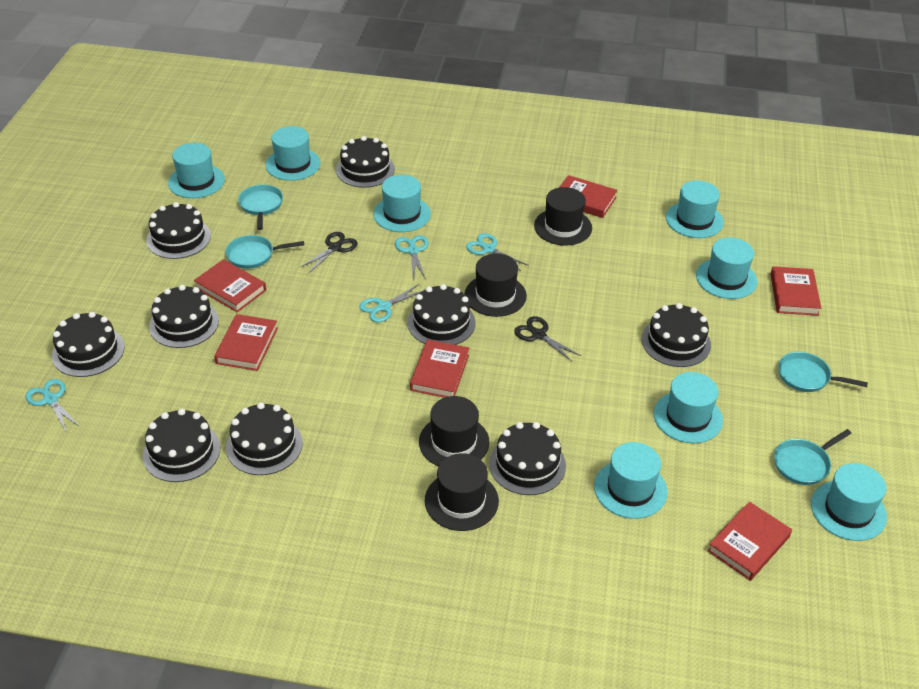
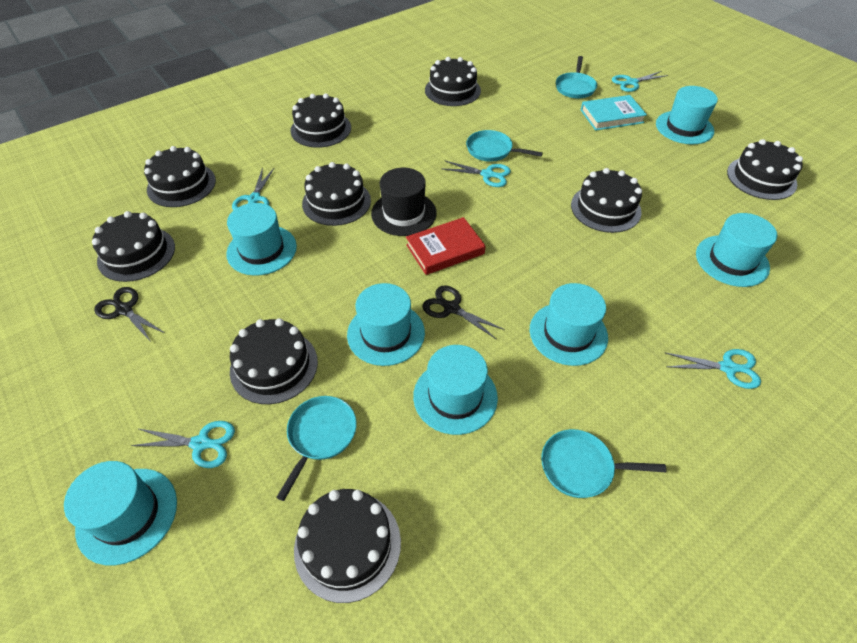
black hat: [419,396,490,467] [425,453,499,531] [465,254,527,317] [534,187,592,245] = 4 -> [371,168,437,236] = 1
red book: [194,259,266,312] [214,314,278,371] [410,340,469,398] [560,175,618,218] [707,502,792,581] [770,266,821,316] = 6 -> [406,217,486,275] = 1
turquoise book: none = 0 -> [581,95,647,131] = 1
turquoise hat: [168,143,225,198] [265,126,321,181] [373,175,431,232] [594,442,668,519] [654,372,723,443] [666,180,724,238] [696,237,758,299] [811,463,887,541] = 8 -> [64,461,177,565] [226,203,297,276] [347,283,425,366] [413,345,498,435] [530,283,608,366] [656,86,718,144] [696,213,777,287] = 7
turquoise scissors: [26,379,80,433] [359,284,422,322] [395,235,429,280] [466,233,529,271] = 4 -> [131,421,235,468] [232,167,274,211] [443,161,511,187] [612,71,668,92] [664,349,761,389] = 5

